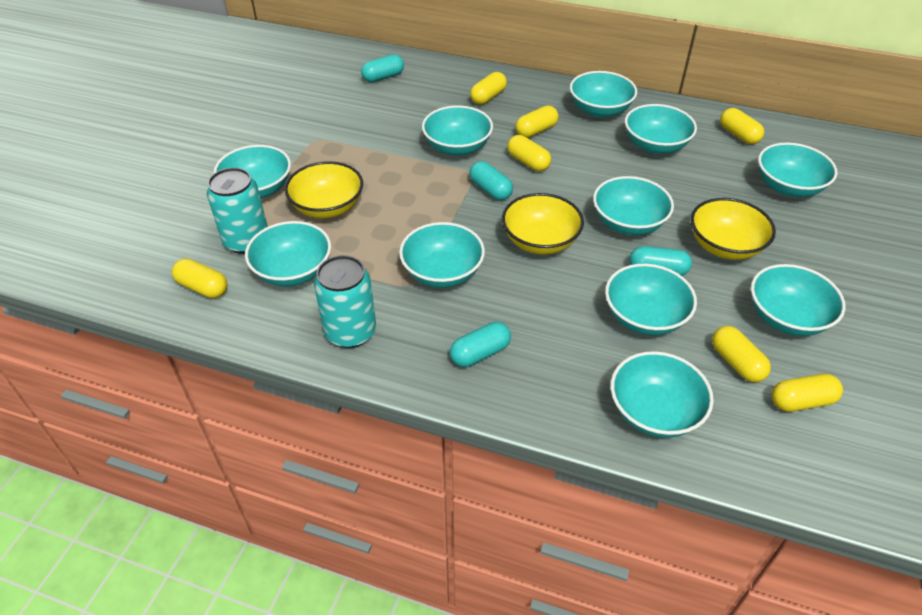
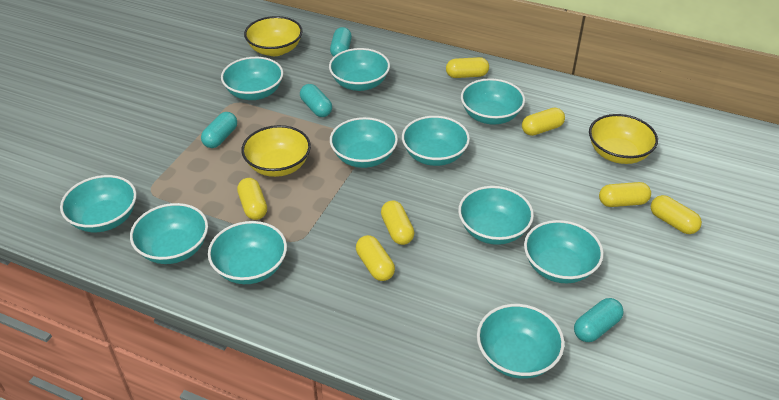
turquoise can: [207,168,268,254] [314,255,376,348] = 2 -> none = 0

